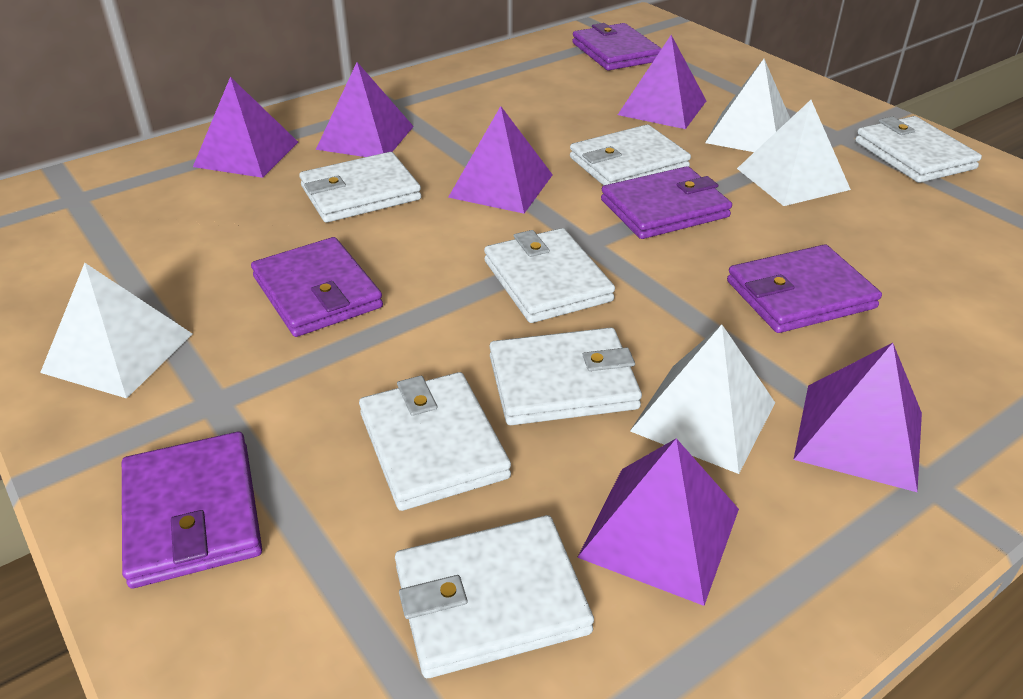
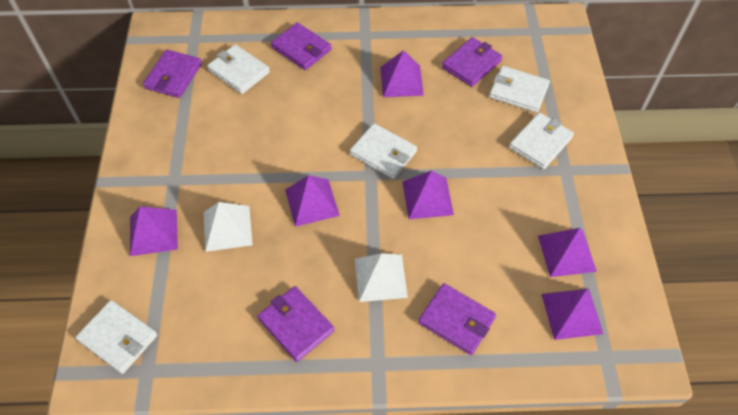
white pyramid: [40,263,192,398] [630,324,775,474] [705,59,790,152] [737,100,851,206] = 4 -> [204,202,253,252] [355,253,408,302] = 2
white wallet: [299,152,421,223] [359,372,511,511] [395,515,594,678] [484,228,615,323] [489,328,642,425] [570,125,691,186] [855,116,982,183] = 7 -> [75,300,157,374] [207,44,270,94] [350,123,417,179] [489,66,550,113] [509,112,574,169] = 5

